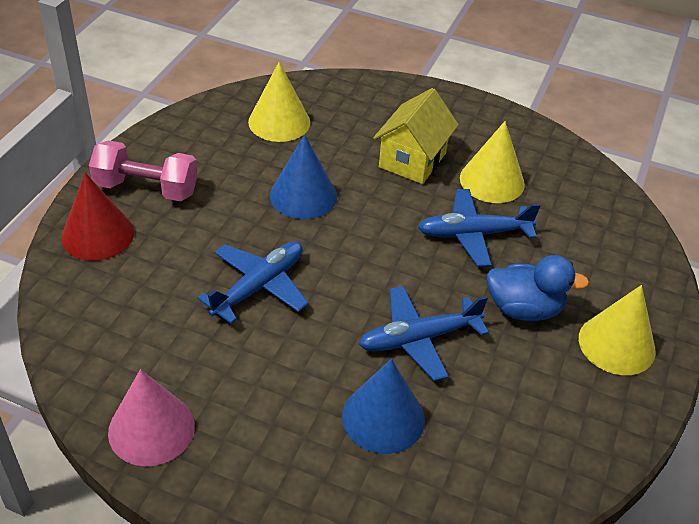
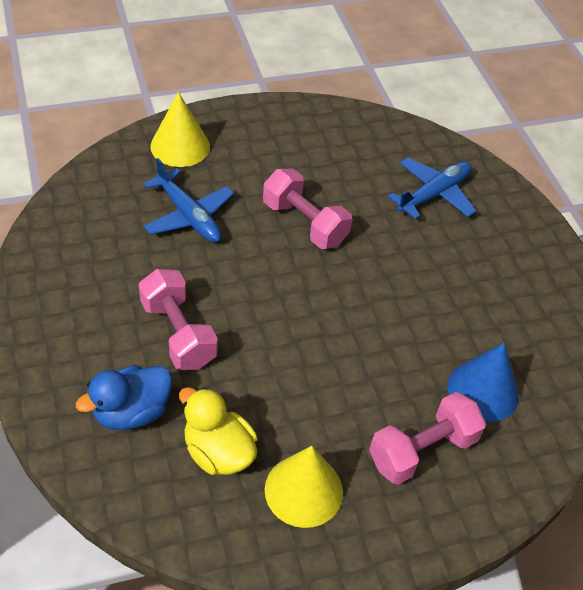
blue cone: [270,135,337,219] [342,359,425,454] = 2 -> [448,343,519,422] = 1
blue plane: [197,242,309,324] [359,286,489,381] [418,189,541,267] = 3 -> [143,158,234,242] [388,158,477,219] = 2
pink cone: [108,369,195,466] = 1 -> none = 0
pink dumbbell: [89,140,198,201] = 1 -> [139,269,218,370] [263,168,352,249] [369,392,486,485] = 3
red cone: [61,173,134,261] = 1 -> none = 0
yellow cone: [248,62,310,142] [460,121,525,203] [579,285,656,375] = 3 -> [150,92,210,167] [265,446,343,528] = 2
yellow duck: none = 0 -> [179,387,257,475] = 1
yellow house: [373,88,459,184] = 1 -> none = 0

